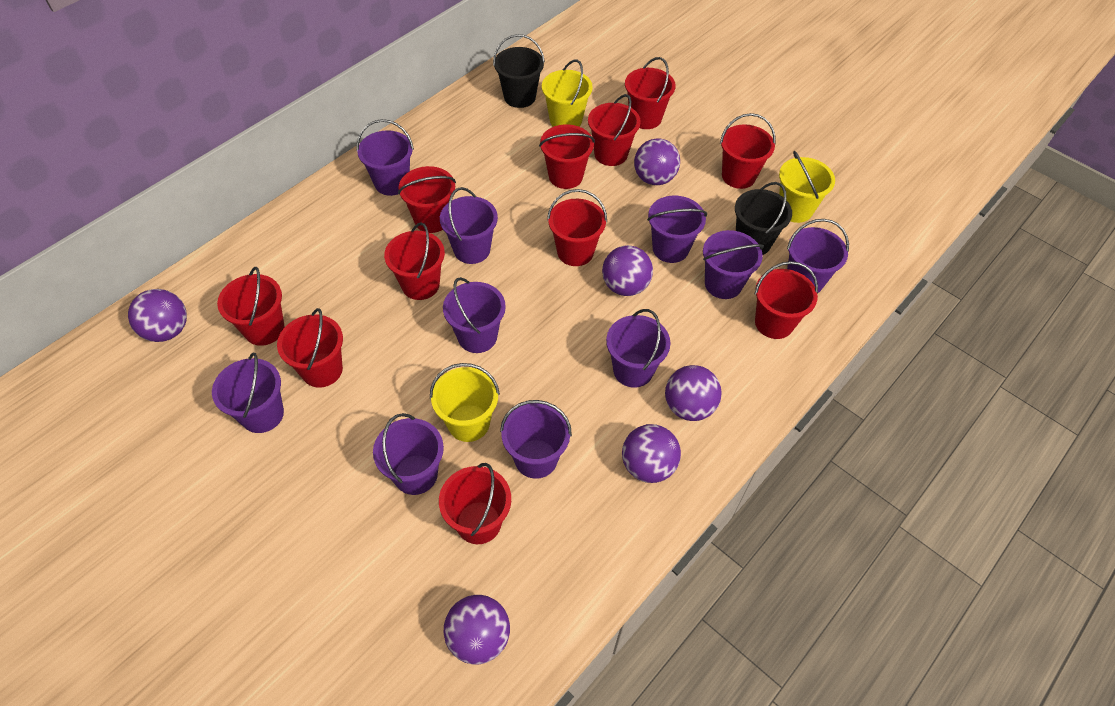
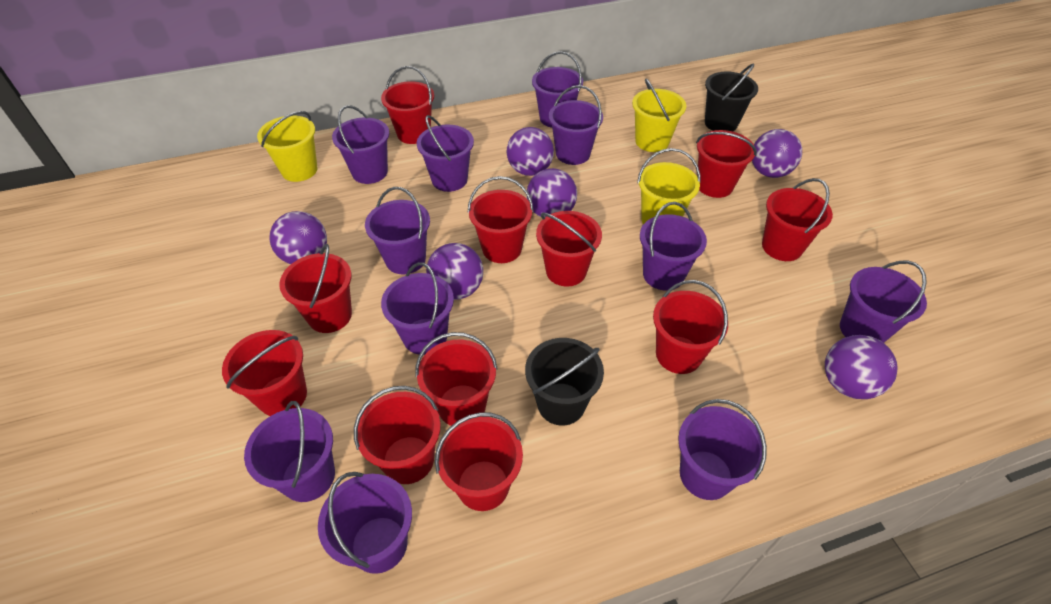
purple bucket: [212,353,284,433] [357,119,414,196] [373,413,444,495] [440,187,498,264] [443,277,506,353] [500,400,572,479] [606,309,671,388] [647,196,707,263] [703,230,764,299] [787,219,849,293] = 10 -> [244,401,335,502] [318,472,412,574] [332,105,389,184] [365,187,430,274] [381,262,454,355] [417,115,474,192] [532,51,583,128] [549,85,603,165] [640,202,707,291] [678,399,767,500] [840,261,927,343] = 11

